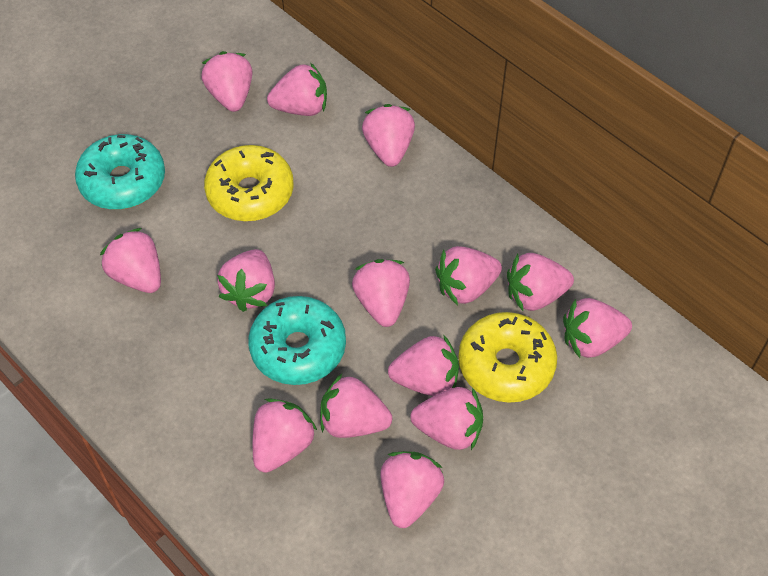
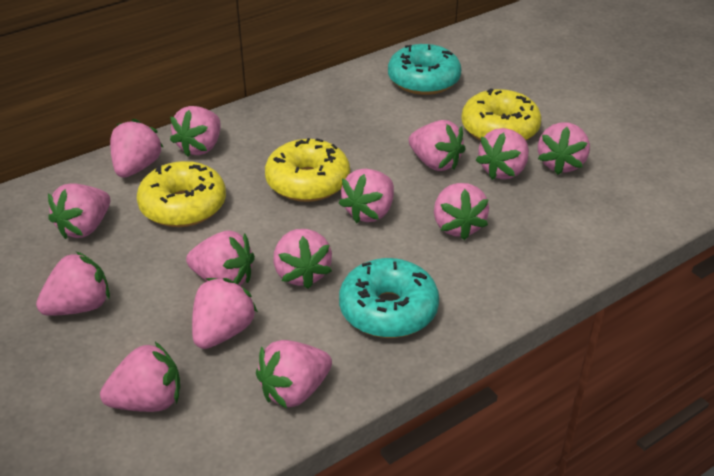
yellow donut: [204,145,294,221] [458,312,557,403] = 2 -> [137,161,226,227] [265,138,350,202] [461,88,541,141] = 3

